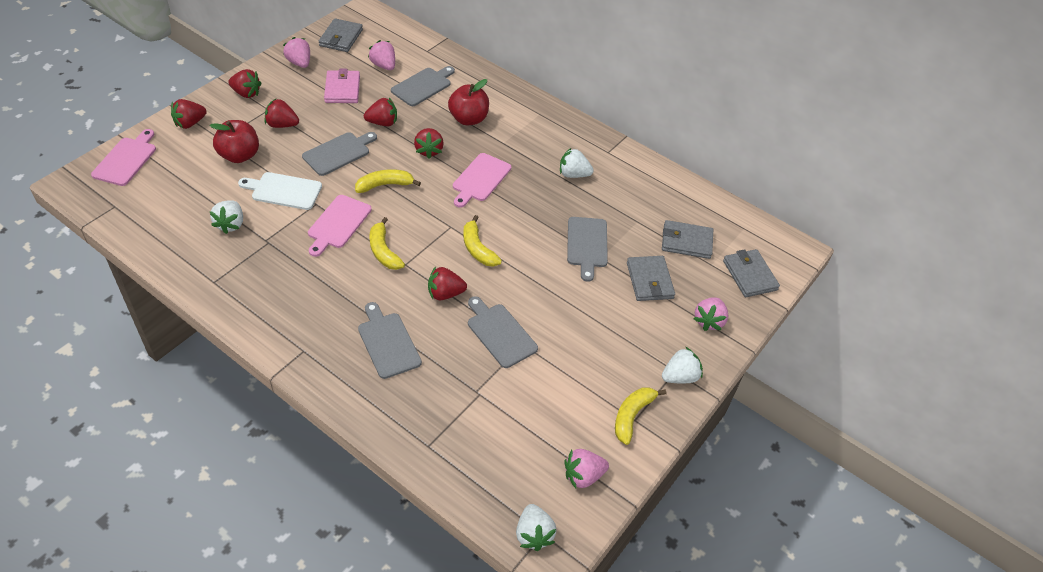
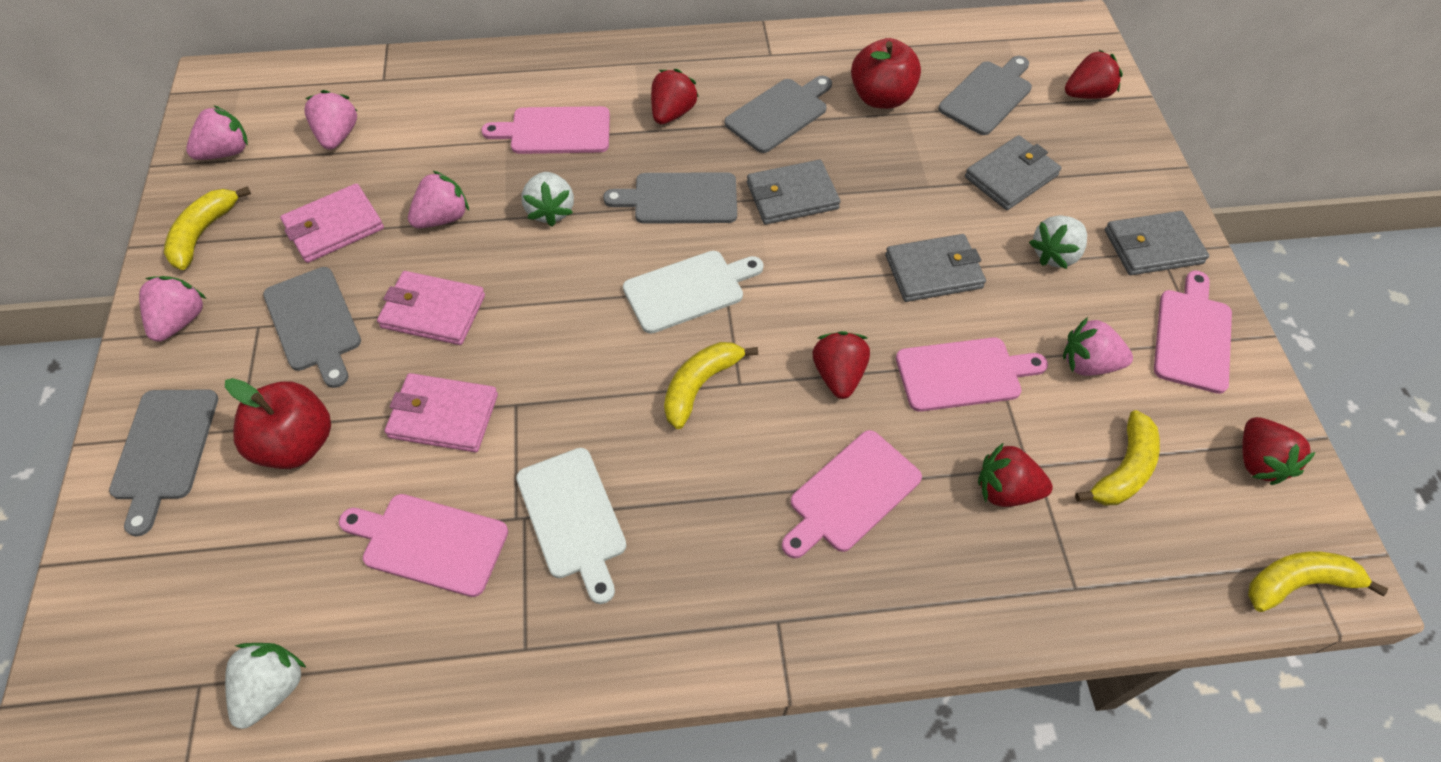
pink cutting board: [91,129,156,186] [308,195,372,257] [453,153,511,208] = 3 -> [339,494,508,597] [481,106,610,154] [782,430,922,558] [896,338,1048,412] [1154,270,1232,394] = 5
pink strawberry: [283,37,310,68] [368,40,395,70] [564,449,609,488] [694,297,728,331] = 4 -> [139,276,206,342] [186,105,248,160] [304,90,357,150] [408,171,469,228] [1063,317,1133,376] = 5
pink wallet: [324,69,360,103] = 1 -> [280,183,384,263] [377,271,485,345] [385,373,498,452] = 3
red strawberry: [171,99,207,129] [228,69,262,98] [265,98,299,128] [364,98,397,126] [414,128,444,159] [428,266,467,300] = 6 -> [651,69,699,124] [813,331,870,399] [978,442,1053,507] [1065,50,1123,99] [1242,417,1316,485] = 5
white cutting board: [238,172,322,210] = 1 -> [516,448,627,604] [623,251,764,334] = 2
white strawberry: [210,200,243,234] [516,504,557,551] [560,148,594,178] [662,347,703,383] = 4 -> [225,643,306,729] [522,172,574,227] [1029,215,1087,269] = 3

